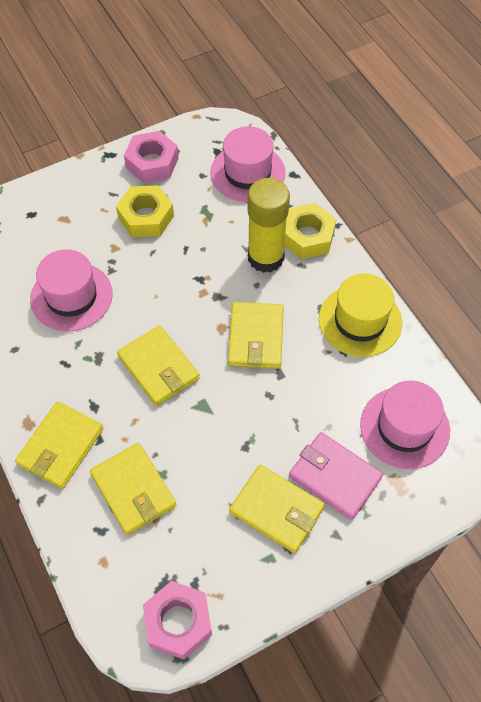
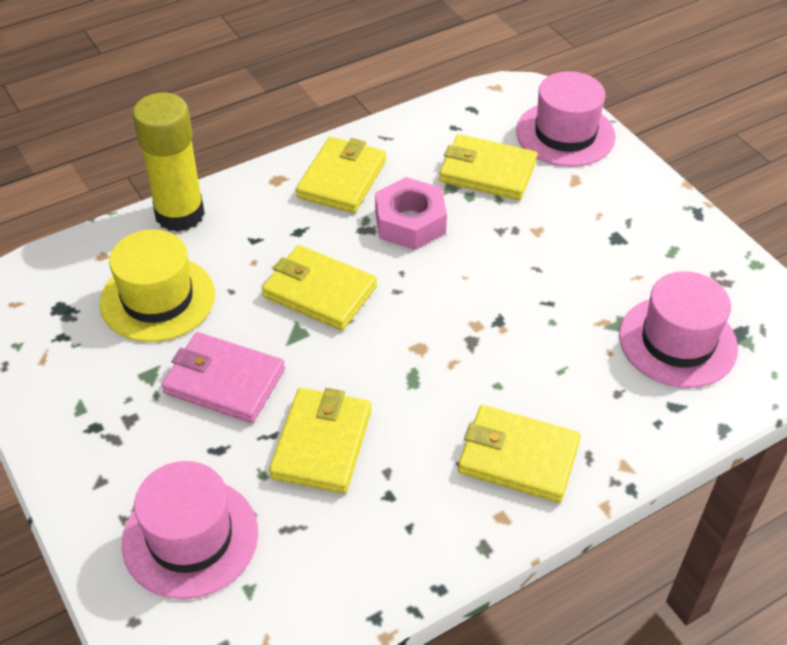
pink nut: [124,131,178,183] [143,581,212,660] = 2 -> [375,177,447,250] = 1
yellow nut: [116,185,174,237] [285,203,336,259] = 2 -> none = 0

